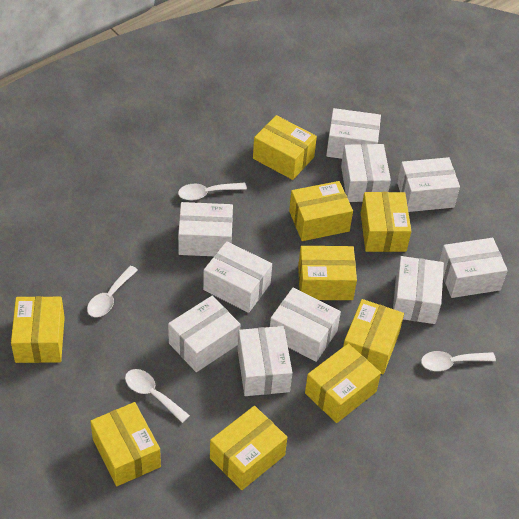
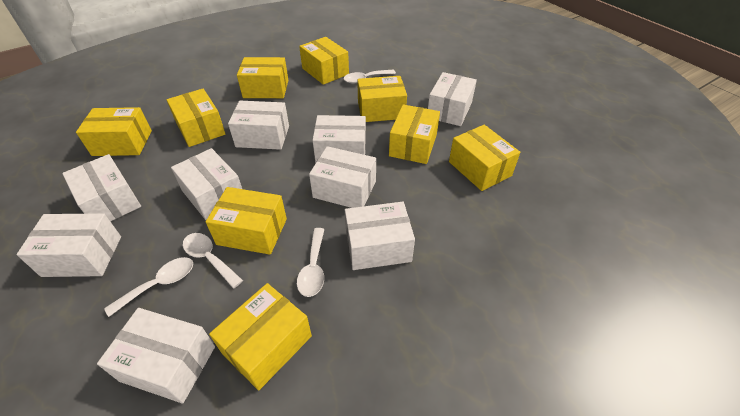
white box: [168,296,241,372] [178,202,233,256] [203,241,272,313] [238,326,292,396] [270,288,341,362] [326,108,381,159] [341,144,391,202] [393,256,444,324] [397,157,460,212] [439,238,508,298] = 10 -> [16,213,121,277] [62,154,141,221] [97,308,215,403] [171,148,242,220] [228,101,289,150] [309,146,376,208] [312,115,366,163] [345,202,415,270] [428,72,477,126] = 9

